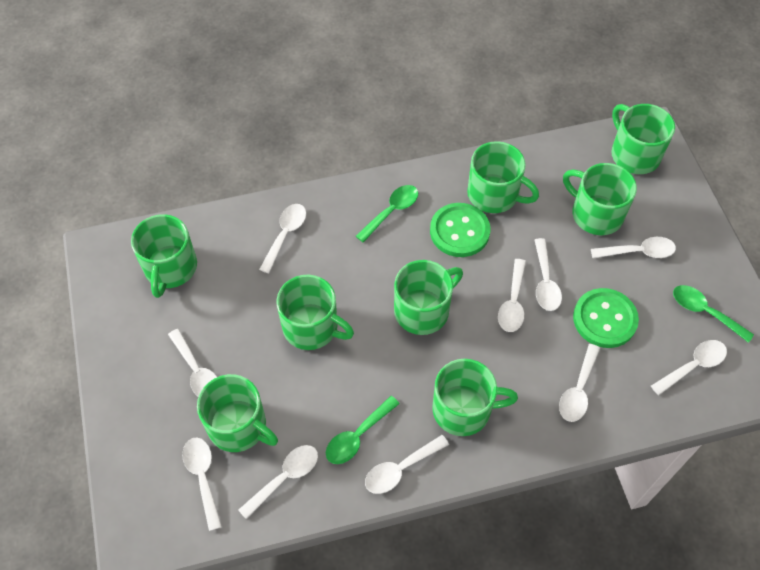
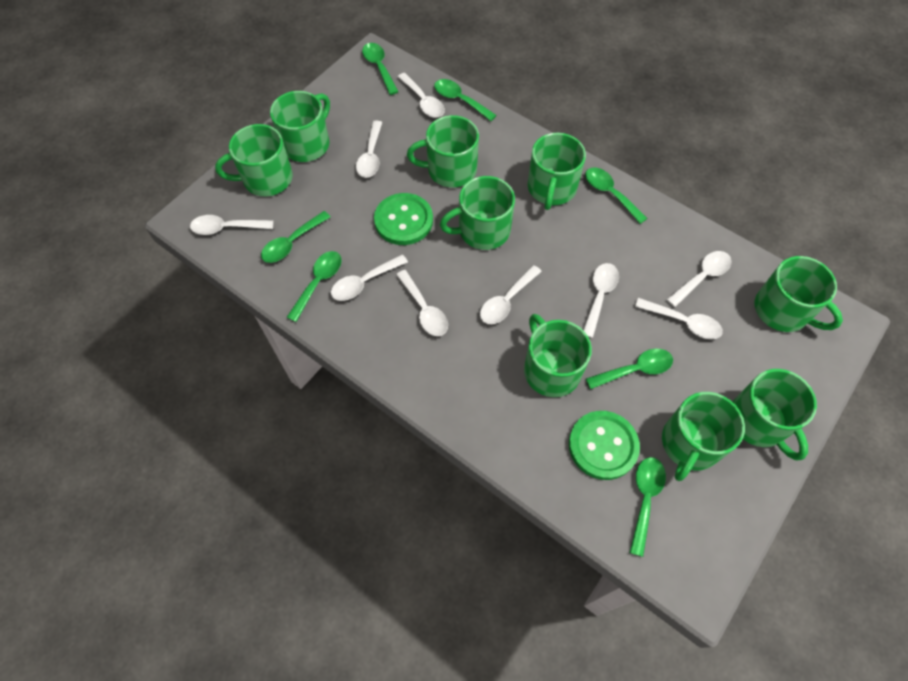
green mug: [131,214,197,298] [197,374,278,452] [276,275,354,350] [394,260,463,335] [432,359,518,436] [467,141,539,213] [563,163,637,235] [611,104,675,174] = 8 -> [215,124,293,196] [270,91,330,162] [407,115,479,188] [440,176,515,250] [524,314,592,397] [528,133,586,210] [662,392,745,481] [733,369,817,460] [755,256,843,332] = 9
green spoon: [326,396,400,464] [356,185,418,243] [673,285,754,343] = 3 -> [261,211,330,263] [287,251,342,322] [362,43,399,95] [434,79,497,121] [585,167,648,224] [586,349,673,389] [630,457,666,557] = 7
white spoon: [168,329,217,397] [182,438,222,531] [238,445,318,520] [259,204,306,274] [365,435,449,494] [498,259,526,332] [534,238,562,311] [559,344,600,422] [591,237,676,258] [651,340,727,395] = 10 -> [190,215,274,235] [331,254,408,301] [356,121,382,178] [396,270,448,336] [398,73,445,118] [480,265,542,324] [583,263,619,338] [635,298,723,339] [666,251,732,307] = 9

